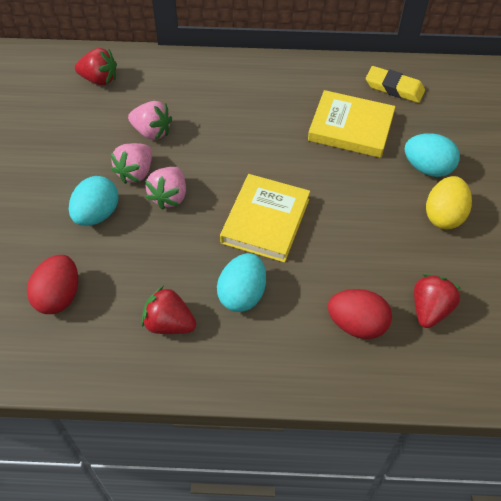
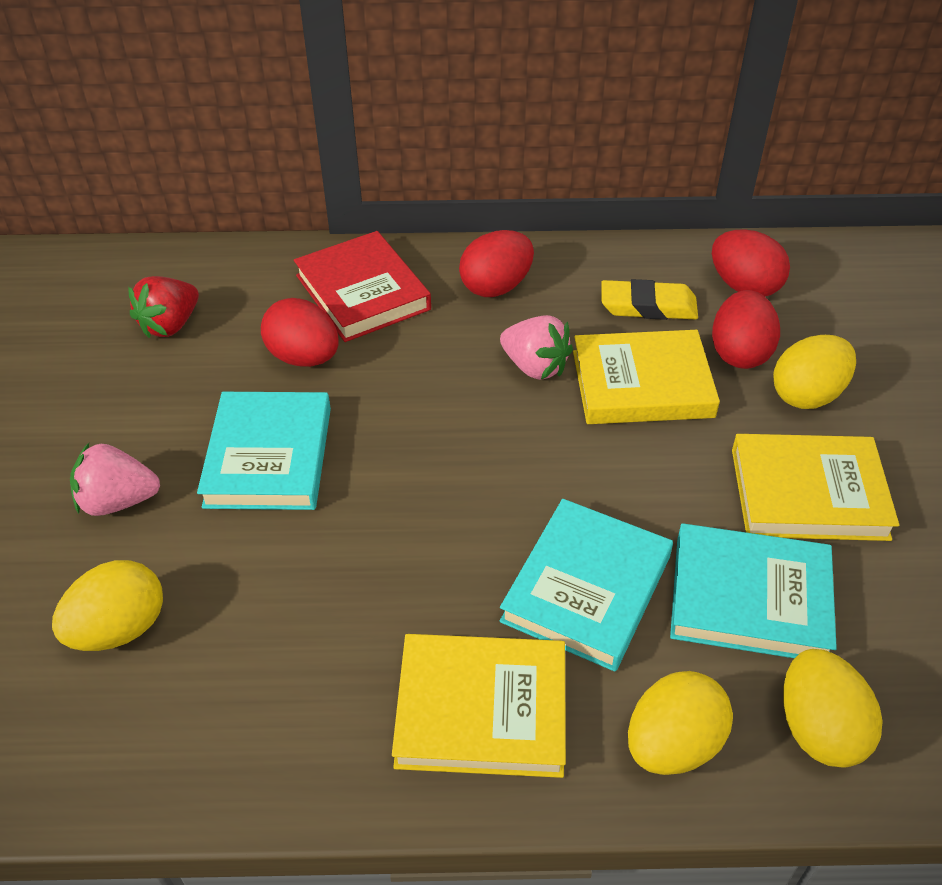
pink strawberry: [111,143,152,184] [128,101,172,140] [145,167,186,210] = 3 -> [70,443,160,516] [500,315,573,380] = 2
red book: none = 0 -> [294,231,431,342] = 1
red egg: [27,255,78,314] [328,289,392,339] = 2 -> [261,298,339,367] [459,230,534,297] [712,229,790,297] [712,290,780,369] = 4
red strawberry: [75,48,117,86] [142,286,196,334] [414,274,462,328] = 3 -> [129,276,199,338] = 1
turquoise book: none = 0 -> [197,392,331,510] [500,499,673,672] [670,523,837,658] = 3
turquoise egg: [69,176,119,226] [217,253,266,312] [405,133,460,177] = 3 -> none = 0
yellow book: [220,174,310,263] [308,90,395,158] = 2 -> [392,634,566,778] [573,330,720,424] [732,434,899,541] = 3
yellow egg: [426,176,472,229] = 1 -> [52,560,163,651] [628,671,733,775] [773,335,856,409] [784,649,883,768] = 4

